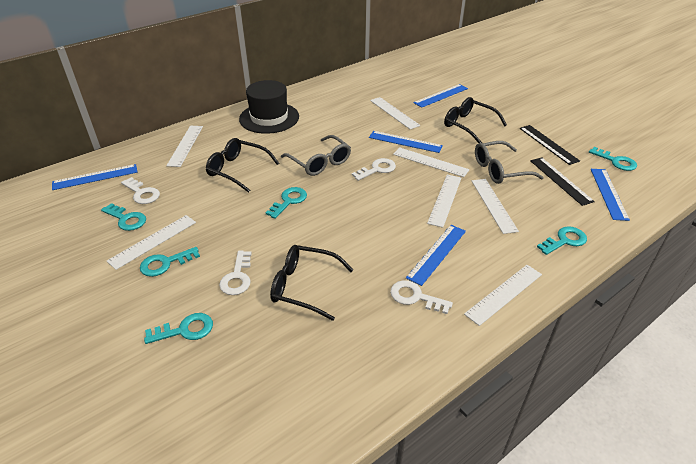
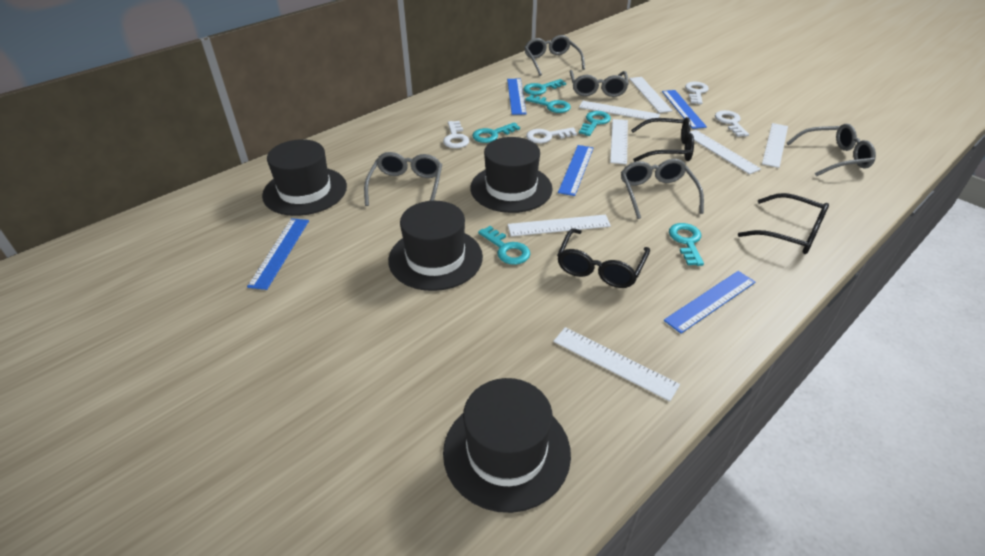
black hat: [239,80,299,134] = 1 -> [262,139,347,216] [388,201,483,291] [443,378,571,513] [470,137,553,213] = 4
black ruler: [519,125,580,165] [530,157,595,206] = 2 -> none = 0
grey glasses: [281,135,351,176] [475,141,544,184] = 2 -> [364,152,442,206] [524,35,585,76] [570,70,629,97] [621,159,704,219] [786,124,876,176] = 5

